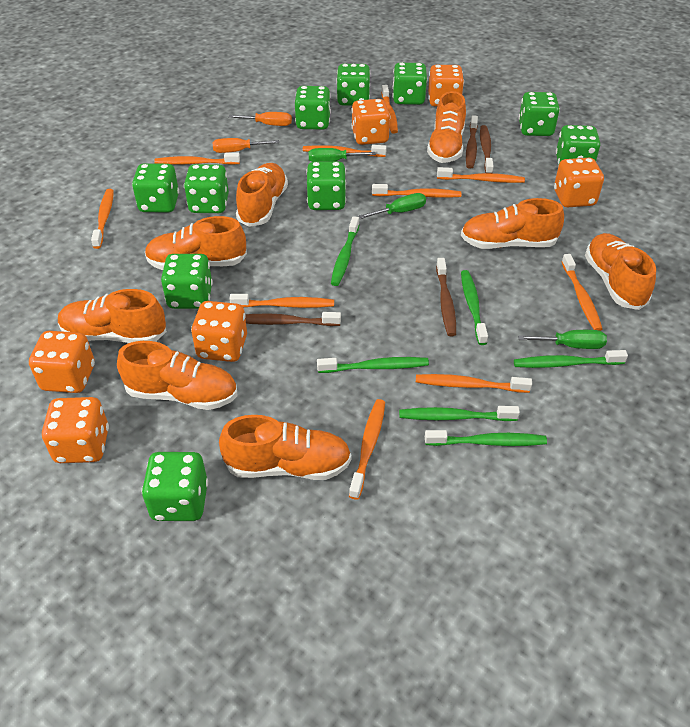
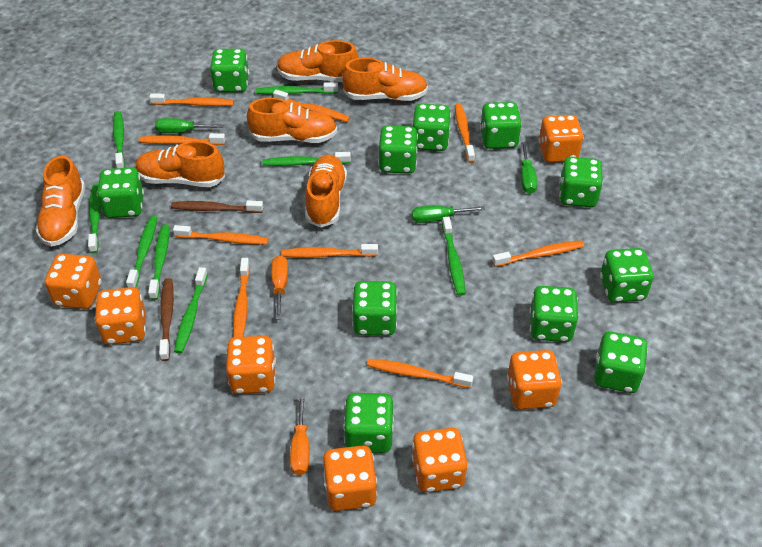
brown toothbrush: [245,312,341,326] [436,258,456,336] [466,115,478,169] [480,125,494,173] = 4 -> [159,278,174,361] [171,200,263,213] = 2
green dice: [132,163,179,212] [142,452,208,521] [161,254,213,309] [184,164,229,213] [295,86,331,130] [306,161,346,210] [336,64,370,106] [393,62,427,105] [518,92,560,136] [556,125,600,165] = 10 -> [97,168,144,218] [210,49,249,92] [343,393,394,453] [352,281,398,336] [378,125,418,174] [412,104,451,151] [480,102,522,149] [530,286,578,342] [559,157,603,207] [594,331,648,393] [600,248,654,303] = 11
green toothbrush: [317,357,429,373] [331,216,359,286] [399,406,520,421] [425,430,547,446] [461,270,488,345] [514,350,628,368] = 6 -> [88,184,101,253] [113,111,125,168] [126,216,158,288] [148,224,169,300] [174,267,208,354] [256,82,338,94] [262,152,351,166] [442,217,465,296] = 8
orange dice: [29,331,95,393] [42,397,109,463] [191,301,247,362] [351,99,390,145] [428,65,464,107] [554,158,604,207] = 6 -> [45,254,101,309] [94,287,146,345] [226,336,276,394] [323,445,377,511] [412,428,467,492] [507,350,562,409] [539,115,583,163] = 7
orange shoe: [58,289,167,343] [117,341,238,410] [145,216,247,270] [219,415,352,480] [236,163,288,227] [427,91,466,163] [461,198,564,249] [585,233,656,310] = 8 -> [36,156,85,247] [135,141,225,187] [247,98,337,143] [277,40,359,82] [305,154,347,228] [342,57,428,101] = 6
orange toothbrush: [91,189,114,249] [154,153,240,165] [229,294,334,308] [303,145,387,157] [349,399,385,500] [372,184,461,198] [381,85,398,134] [416,374,532,393] [437,167,525,183] [562,254,602,331] = 10 -> [139,133,225,145] [149,93,234,106] [173,225,269,245] [233,258,250,337] [273,90,350,122] [282,244,378,258] [367,359,473,388] [455,103,475,163] [492,240,584,267] = 9

